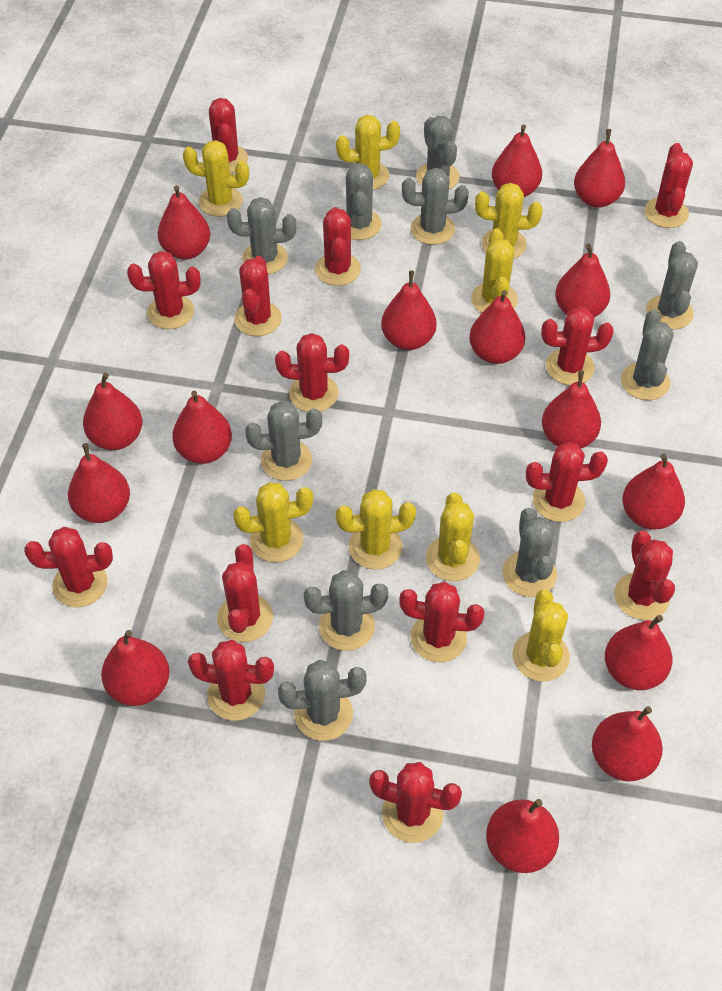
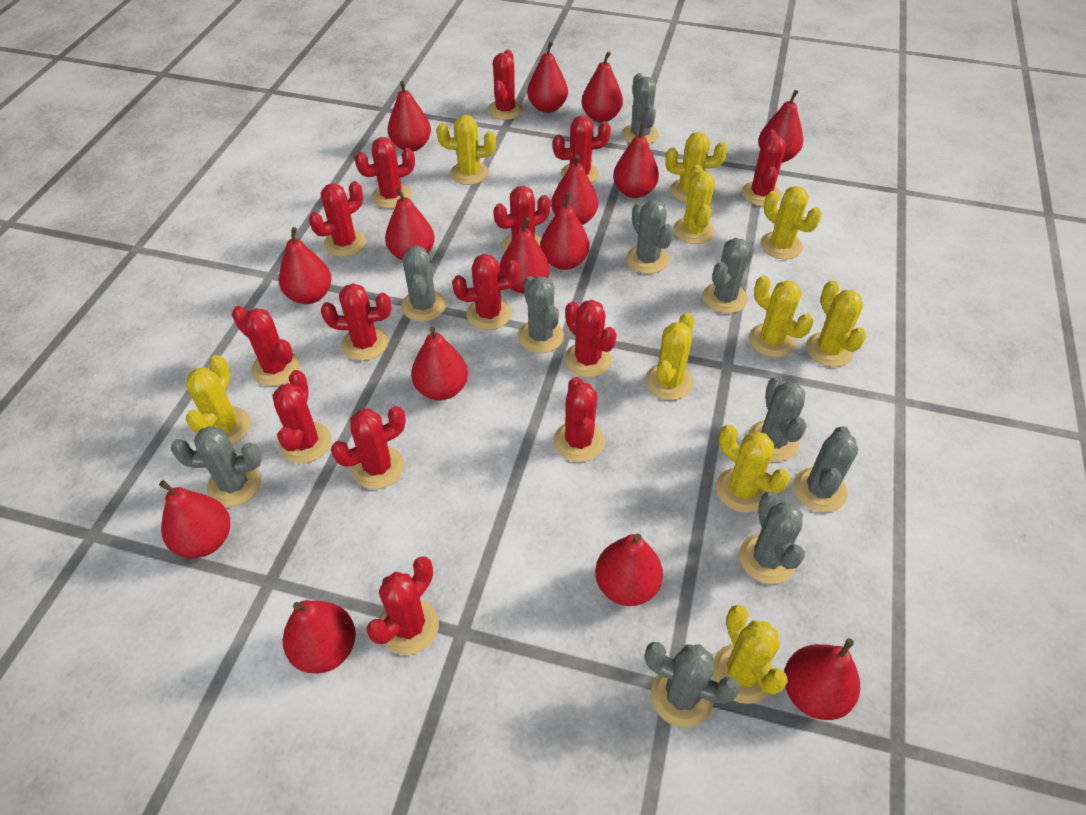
yellow cactus: [183,140,249,217] [233,482,313,562] [336,115,400,190] [336,489,416,569] [426,492,480,581] [471,228,518,313] [475,183,543,259] [513,590,570,682] = 8 -> [186,355,250,444] [437,115,496,185] [645,313,694,400] [665,132,728,203] [673,165,715,244] [712,605,788,704] [716,425,790,513] [749,275,813,357] [761,186,822,260] [806,280,866,367] = 10

